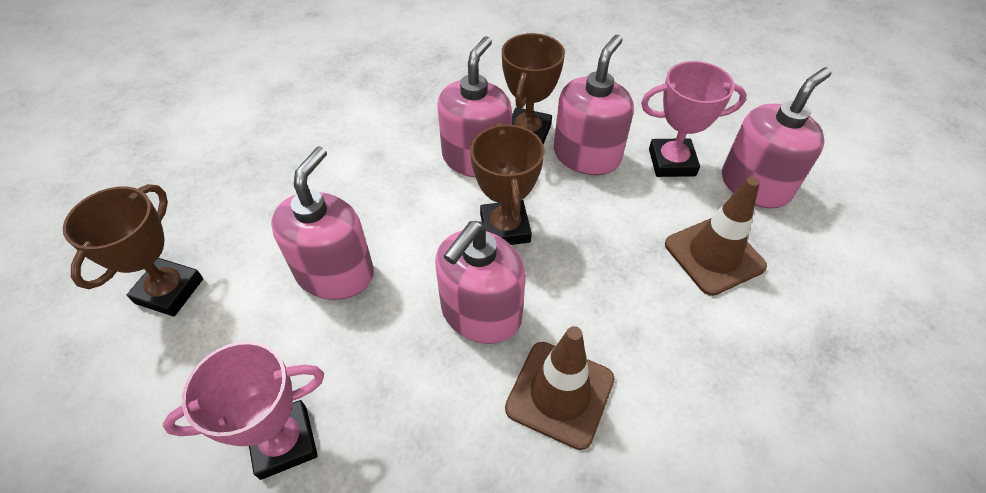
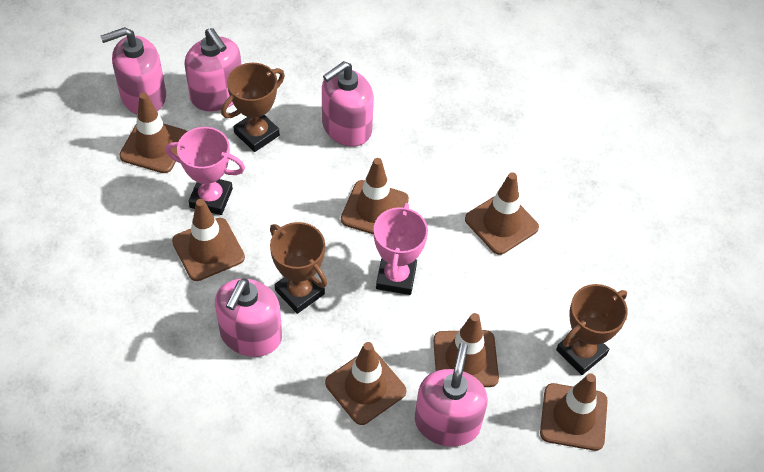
brown traffic cone: [505,326,615,450] [665,177,767,296] = 2 -> [119,92,187,173] [172,199,245,281] [325,342,406,425] [341,158,409,235] [433,313,499,387] [465,173,539,255] [540,373,608,451] = 7

